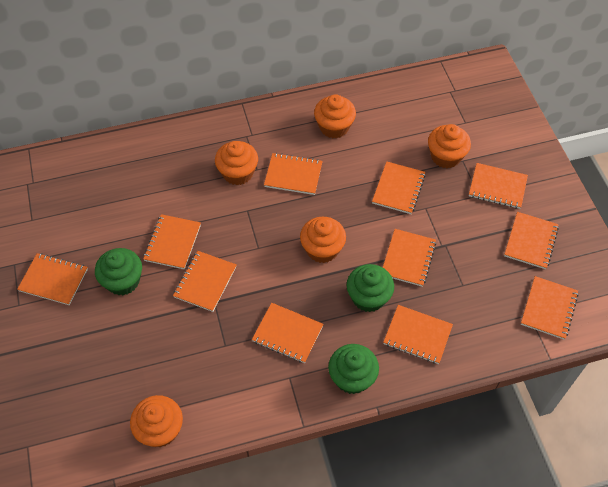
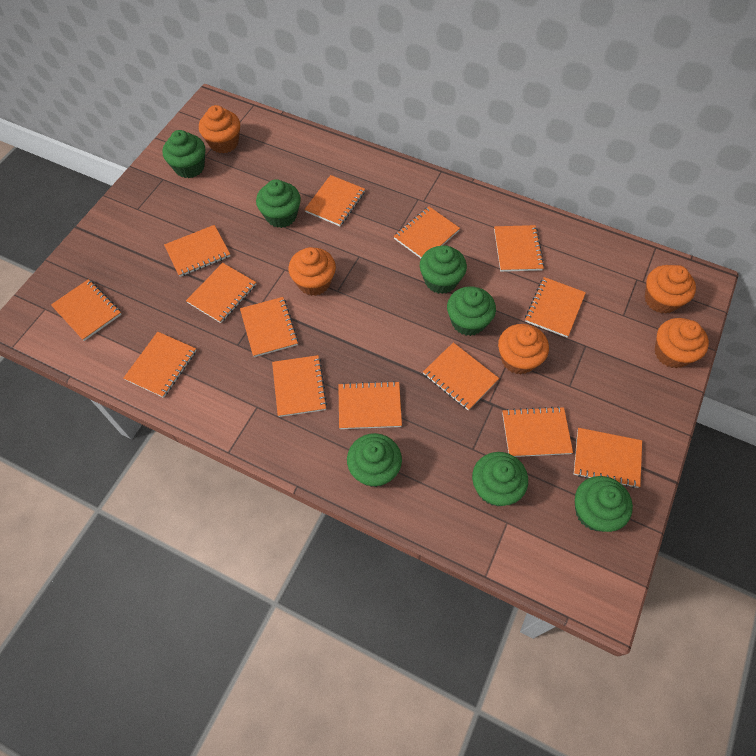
green cupcake: [95,248,142,295] [328,344,379,394] [346,264,394,312] = 3 -> [162,130,205,178] [256,179,301,228] [347,433,402,487] [420,245,467,294] [447,286,496,336] [472,452,528,506] [575,476,633,532] = 7
orange notebook: [17,253,88,305] [143,214,201,269] [173,251,237,312] [252,303,324,363] [264,153,323,195] [372,161,426,214] [383,229,436,287] [383,305,453,364] [469,163,528,209] [504,212,559,269] [521,276,579,339] = 11 -> [51,279,122,341] [123,332,196,398] [164,225,230,277] [186,263,256,323] [240,297,298,357] [272,355,327,417] [304,175,365,226] [338,381,402,429] [394,207,460,258] [423,342,499,411] [494,225,544,272] [502,406,573,457] [525,277,586,338] [574,428,642,488] = 14

